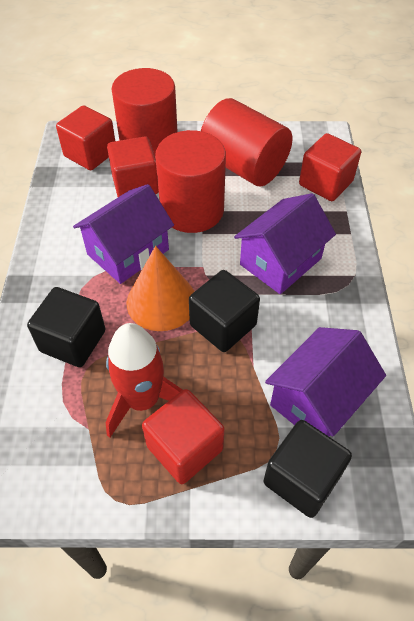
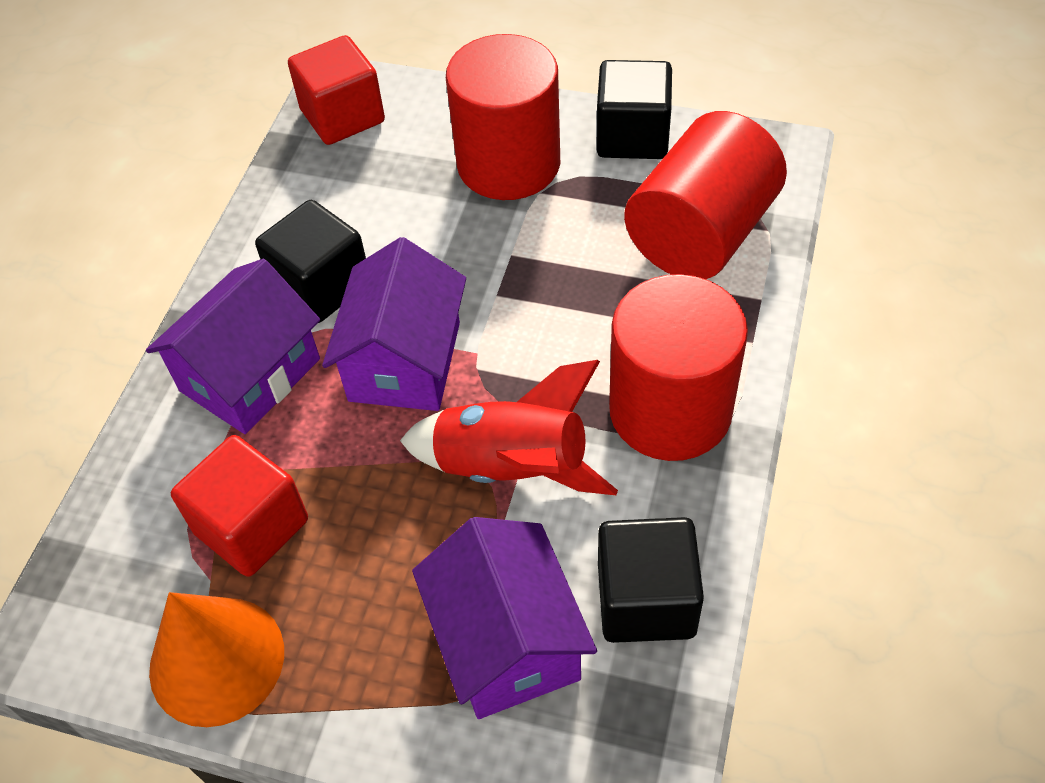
red cube: [56,105,115,170] [107,136,159,197] [142,389,225,484] [299,133,361,201] = 4 -> [171,435,308,577] [288,35,385,145] = 2

